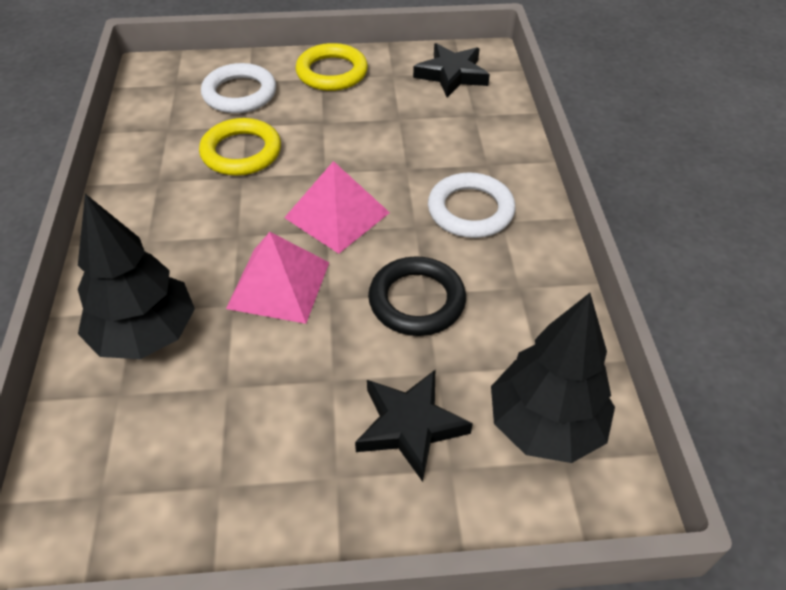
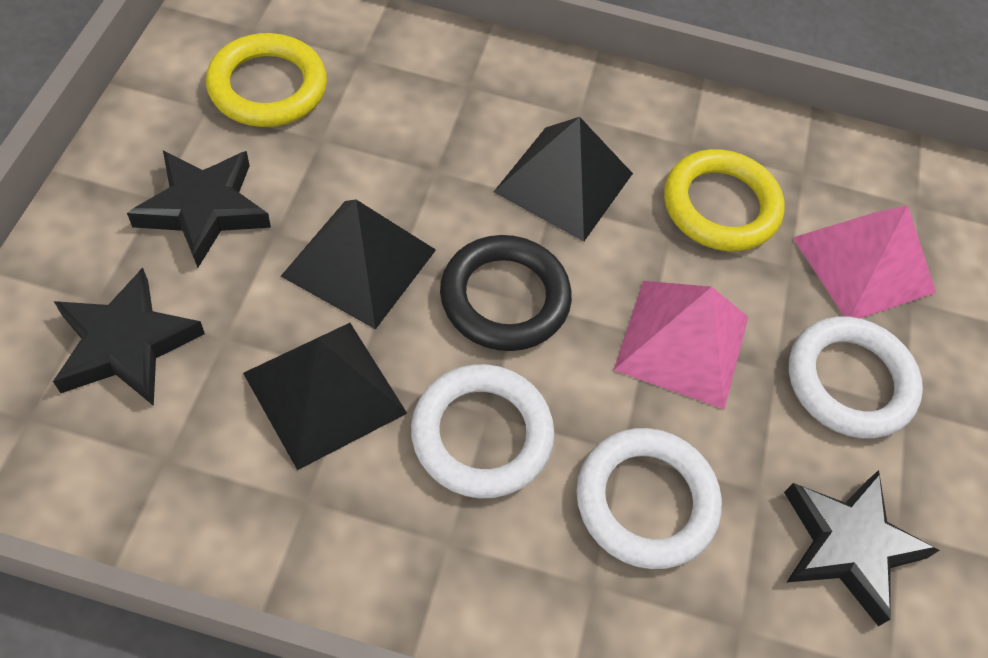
black pyramid: none = 0 -> [243,323,407,470] [281,200,436,329] [494,117,633,242] = 3
black star: [355,370,473,482] [413,43,490,97] = 2 -> [53,268,205,406] [127,150,271,268] [784,470,940,626] = 3
black tree: [78,194,195,359] [491,293,615,463] = 2 -> none = 0
white ring: [201,63,276,113] [428,172,516,238] = 2 -> [411,364,554,498] [577,428,722,569] [789,316,923,438] = 3

